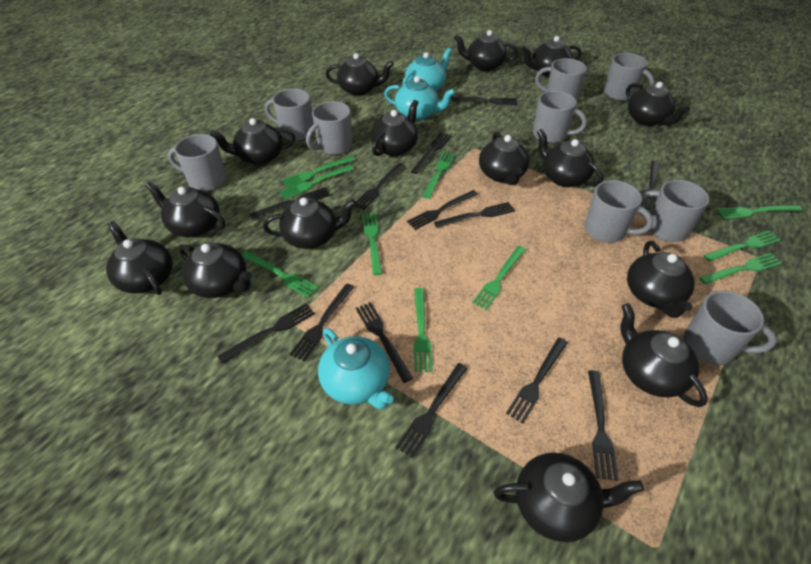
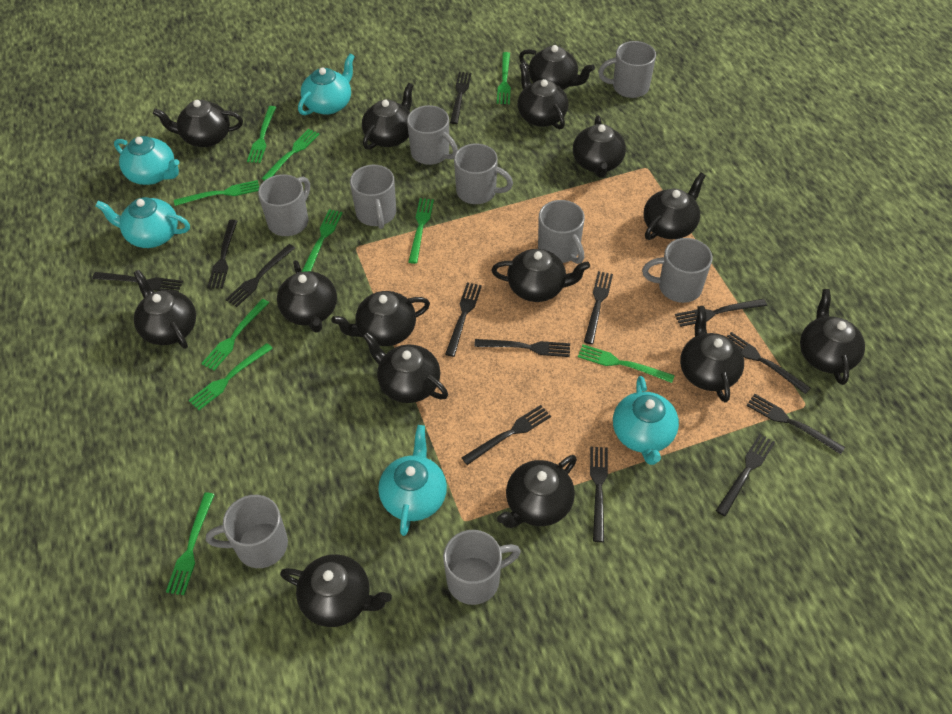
turquoise teapot: [318,328,393,409] [384,76,455,120] [402,48,452,91] = 3 -> [95,197,190,248] [114,136,179,185] [298,53,355,115] [378,425,447,536] [613,376,679,465] = 5

